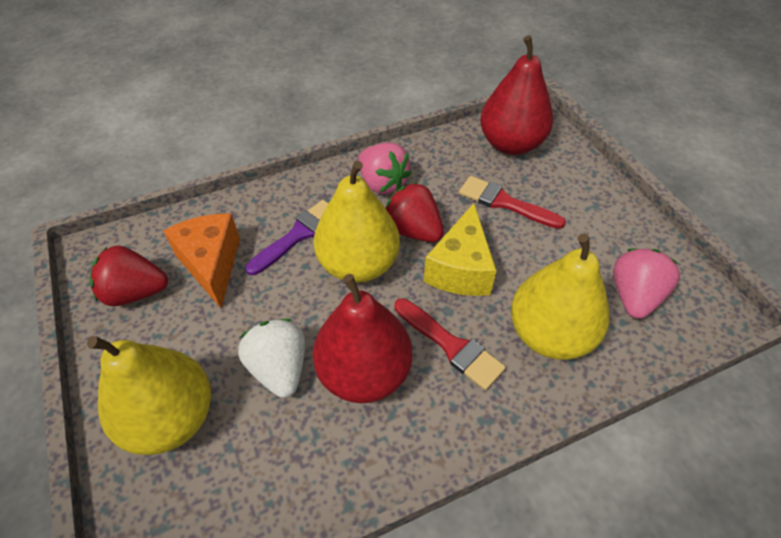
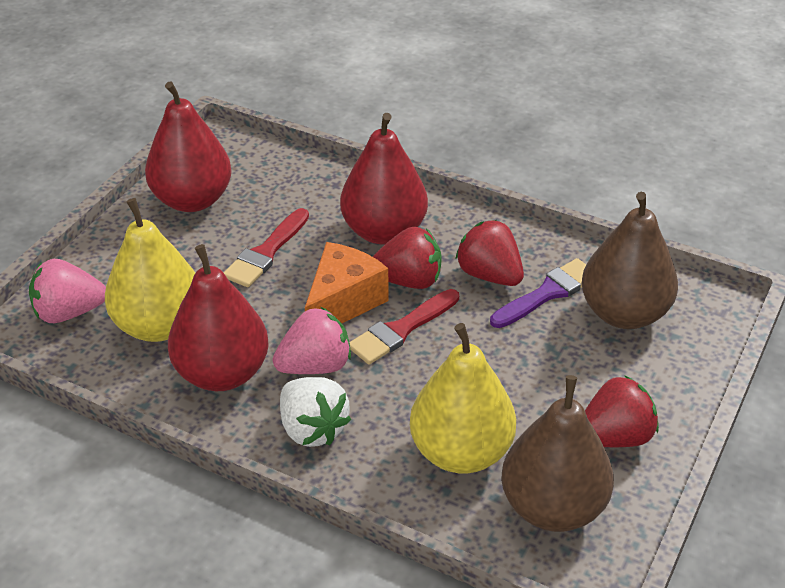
brown pear: none = 0 -> [501,375,614,532] [582,192,678,329] = 2
red pear: [313,274,412,403] [480,35,553,155] = 2 -> [145,81,232,212] [168,244,269,391] [340,113,428,245] = 3
red strawberry: [90,246,168,306] [385,182,444,242] = 2 -> [373,227,442,289] [456,220,524,286] [585,375,659,447] = 3
yellow cheese: [424,203,497,296] = 1 -> none = 0
yellow pear: [87,336,211,455] [314,161,400,283] [511,234,610,360] = 3 -> [105,198,195,342] [410,323,516,473] = 2

